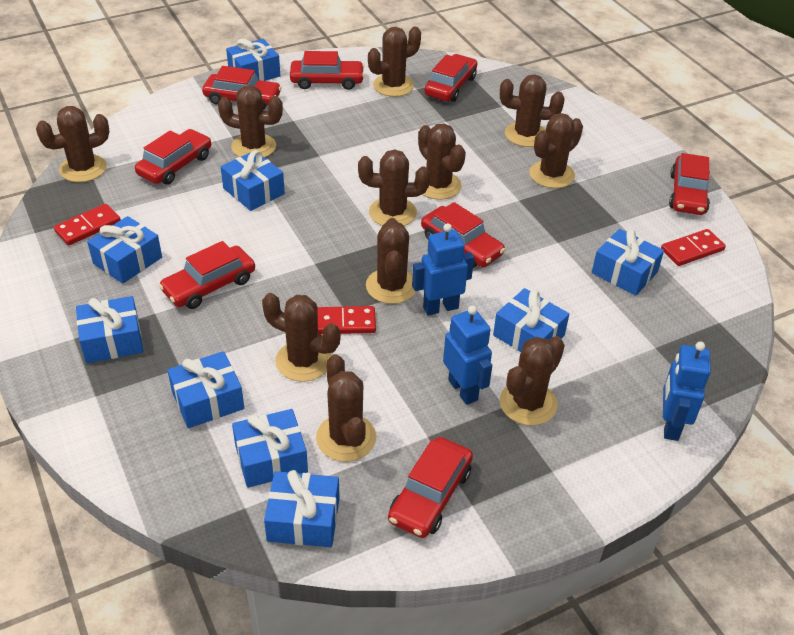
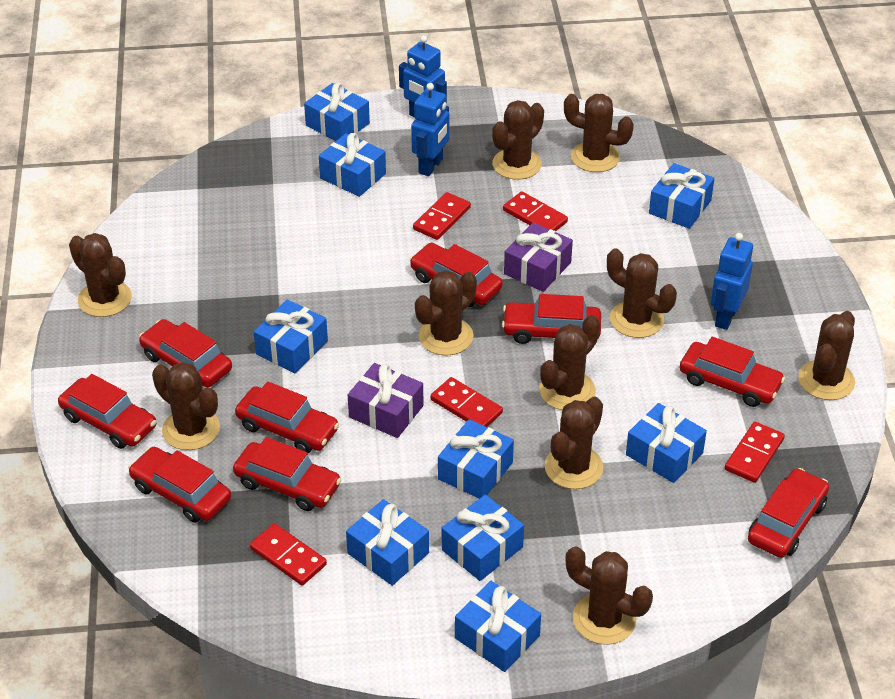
brown cactus: [36,106,109,182] [218,85,283,158] [262,293,340,382] [316,354,376,462] [358,150,430,226] [366,218,416,304] [368,27,421,97] [418,123,466,200] [500,74,564,147] [500,336,565,426] [529,113,583,188] = 11 -> [69,233,132,317] [152,362,220,450] [415,270,477,356] [492,100,544,180] [539,315,600,410] [545,397,604,489] [564,94,634,172] [565,546,653,645] [607,248,677,338] [798,311,855,400] = 10
purple gift: none = 0 -> [348,363,423,438] [504,222,573,292] = 2
red car: [135,129,211,185] [159,241,255,309] [202,66,282,110] [290,51,364,90] [388,437,473,538] [421,202,505,268] [424,54,477,102] [669,153,710,215] = 8 -> [58,374,156,449] [128,447,231,523] [139,319,232,387] [233,437,342,511] [235,381,339,453] [410,243,503,307] [502,294,601,344] [680,337,785,407] [748,468,829,558] = 9
red domino: [54,204,121,245] [317,306,376,334] [661,229,726,266] = 3 -> [250,523,327,585] [413,192,471,240] [430,377,503,427] [503,191,568,231] [725,422,785,483] = 5

